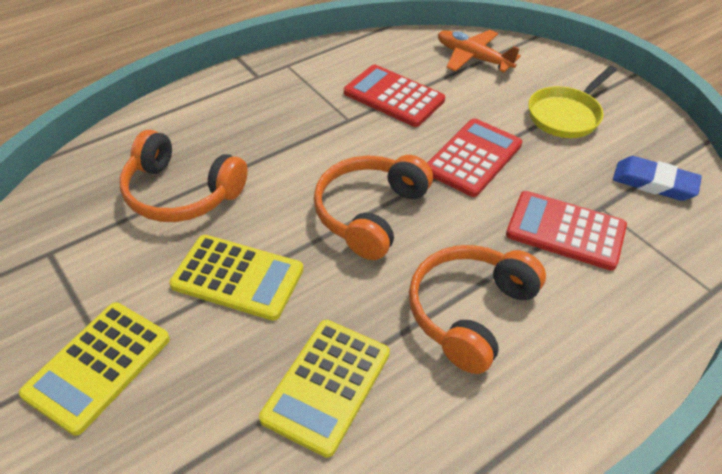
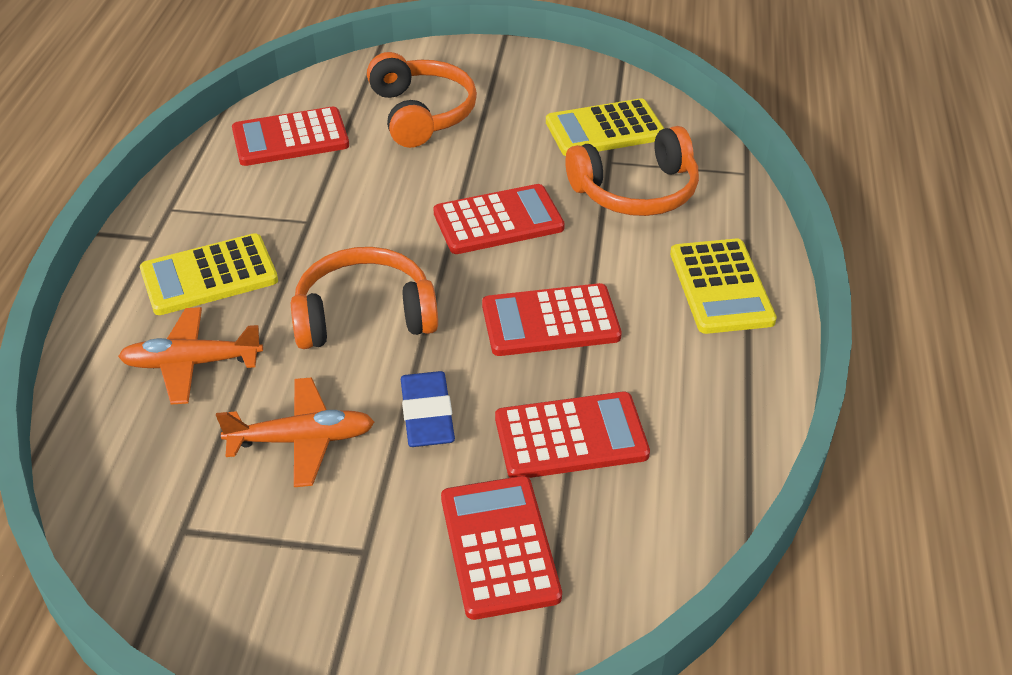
orange plane: [438,30,521,72] = 1 -> [118,307,263,405] [216,377,374,487] = 2
red calculator: [344,65,445,127] [427,118,522,197] [506,191,627,271] = 3 -> [232,107,349,166] [433,184,565,254] [441,476,562,620] [482,283,622,356] [495,392,650,478] = 5
yellow pan: [528,66,617,138] = 1 -> none = 0

